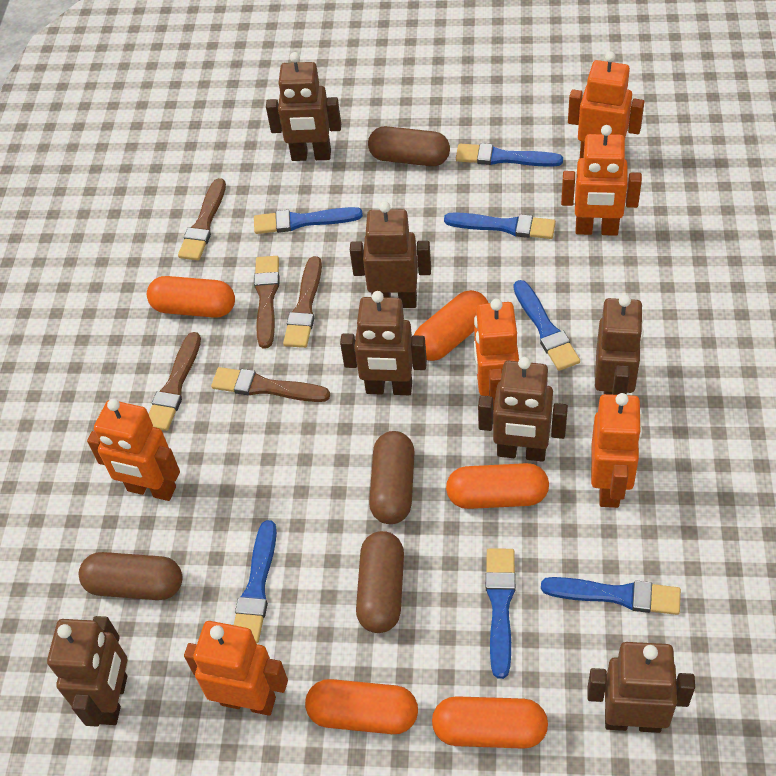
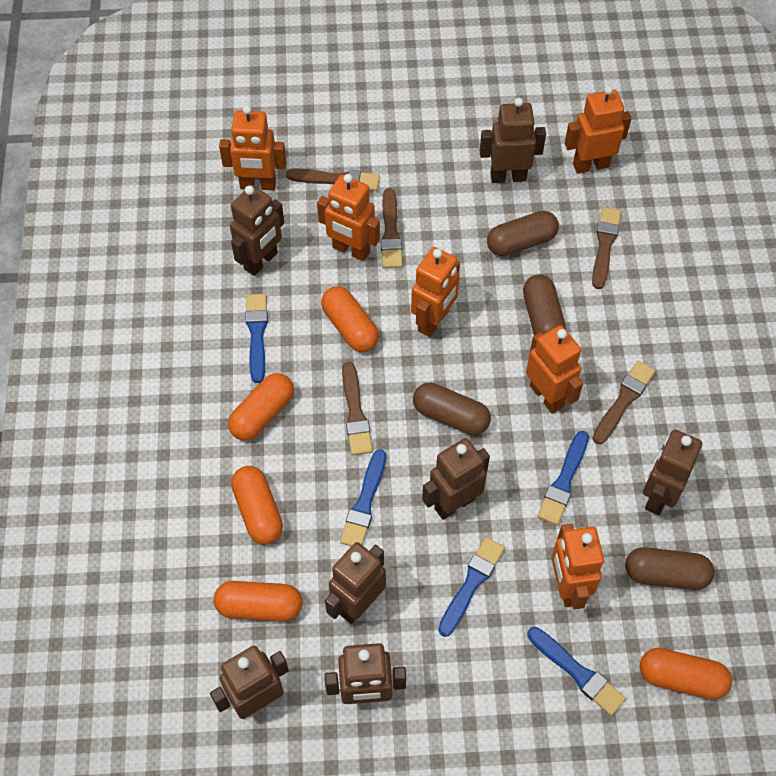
blue brush: [234,520,277,644] [254,207,363,234] [444,212,556,239] [456,143,563,167] [486,548,516,679] [513,280,580,371] [541,577,681,615] = 7 -> [246,294,268,383] [340,449,386,546] [438,537,505,637] [527,627,626,716] [537,431,589,525] = 5

